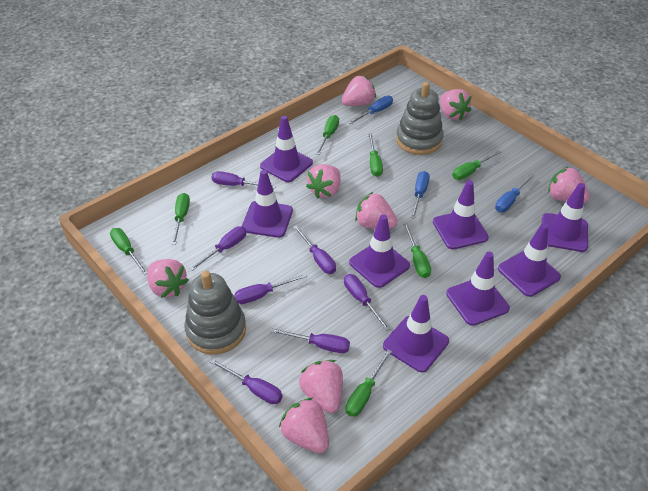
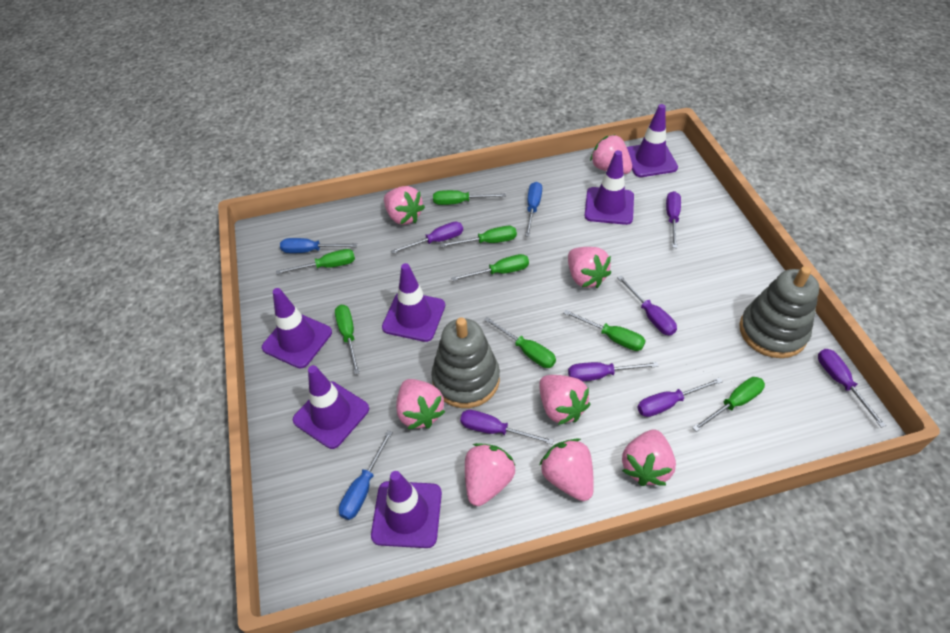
green screwdriver: [110,228,147,275] [171,193,190,245] [316,115,339,155] [345,349,392,417] [368,133,383,177] [403,223,431,278] [452,150,502,180] = 7 -> [276,249,355,274] [335,305,360,375] [433,190,506,205] [441,226,517,247] [451,254,529,281] [484,317,556,368] [564,310,646,351] [692,377,765,432] = 8
purple traffic cone: [242,170,293,238] [260,116,313,182] [349,214,410,288] [383,295,449,372] [433,180,489,249] [446,252,510,326] [498,223,561,297] [542,183,588,252] = 8 -> [262,288,332,368] [293,365,369,449] [371,471,442,548] [382,263,445,342] [585,150,634,225] [627,104,678,177] = 6

